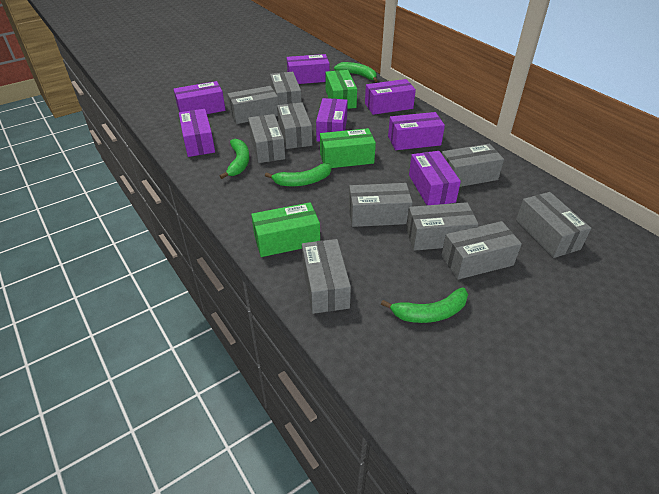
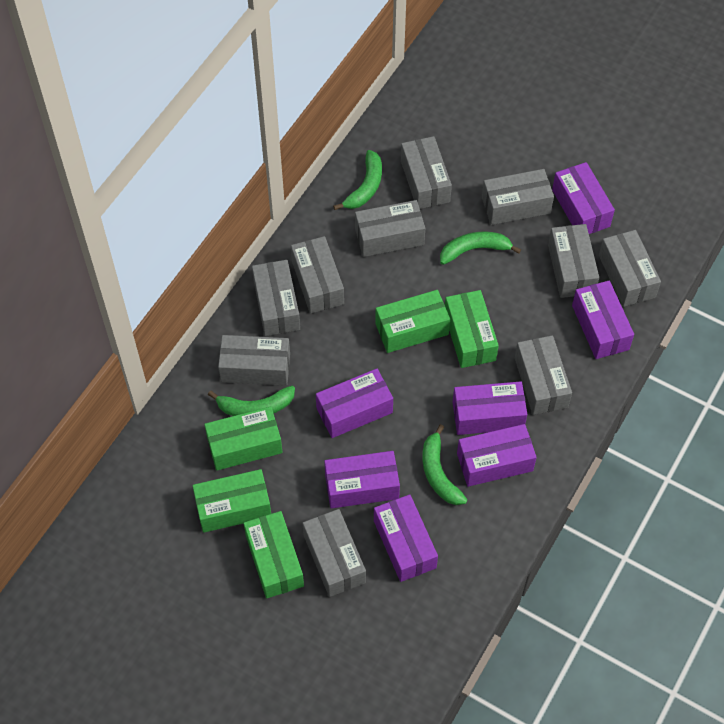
green box: [251,202,320,257] [320,128,376,168] [325,70,357,109] = 3 -> [192,469,271,533] [204,406,282,471] [243,511,304,598] [375,290,450,353] [445,290,499,368] = 5

